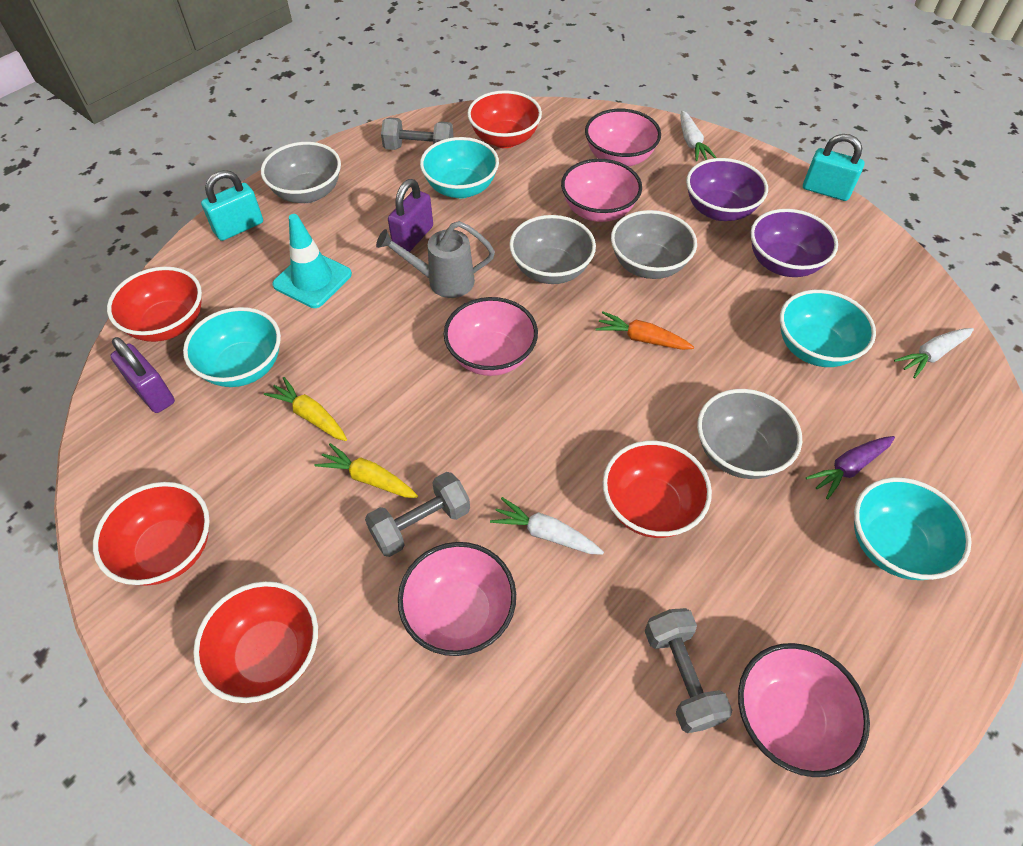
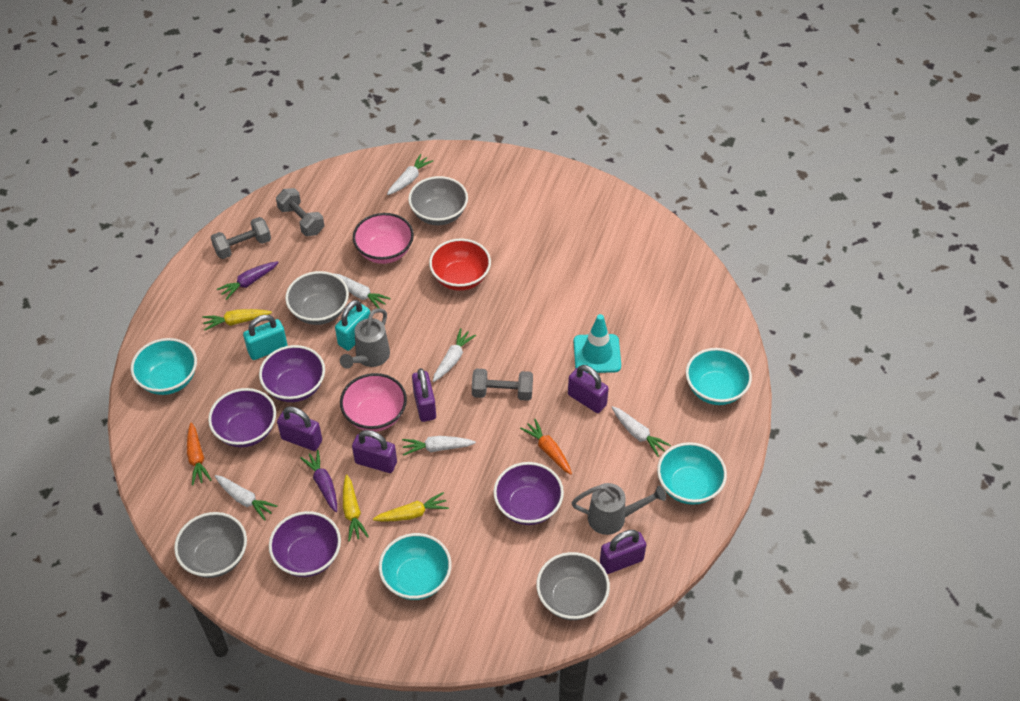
grey watering can: [376,221,495,298] = 1 -> [340,308,390,369] [572,483,666,535] = 2
orange carrot: [596,312,694,350] = 1 -> [187,422,212,485] [520,419,572,475] = 2
pink bowl: [398,542,516,656] [444,297,538,376] [561,159,642,222] [585,109,661,166] [738,643,870,777] = 5 -> [340,373,407,432] [353,213,414,264] = 2
purple bowl: [686,158,768,221] [750,209,838,277] = 2 -> [208,388,276,447] [259,345,325,402] [269,511,341,577] [493,462,564,525] = 4
purple carrot: [806,436,895,500] = 1 -> [217,261,279,300] [300,450,337,512] = 2
purple padlock: [110,337,175,413] [388,179,433,252] = 2 -> [277,406,322,451] [352,430,397,473] [412,368,436,422] [568,365,609,413] [600,530,646,574] = 5
red bowl: [93,482,210,586] [107,267,202,342] [193,581,318,703] [467,90,542,148] [603,441,712,538] = 5 -> [429,239,491,291] = 1
white carrot: [490,497,604,555] [680,111,717,161] [894,328,974,378] = 3 -> [215,475,278,521] [333,273,391,308] [387,154,433,195] [402,436,476,456] [433,328,476,382] [612,406,671,457] = 6
yellow carrot: [264,377,347,441] [314,443,418,498] = 2 -> [202,309,272,331] [343,474,369,541] [373,492,449,522] = 3

